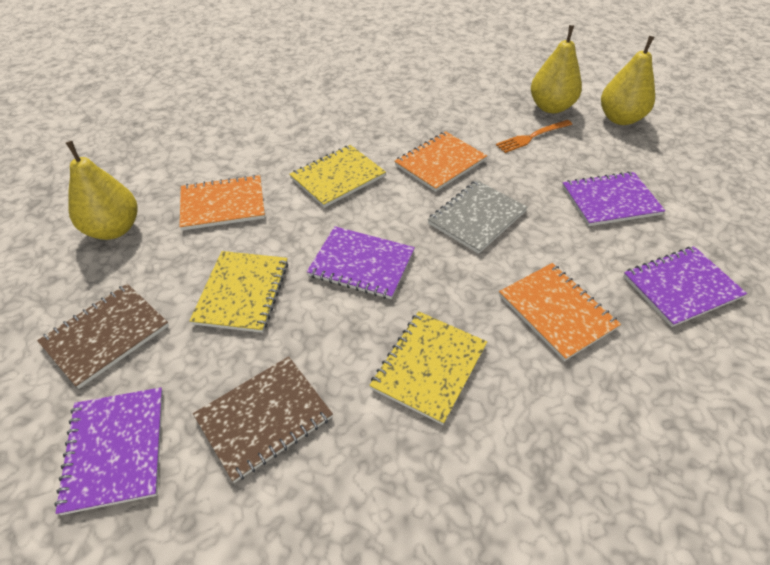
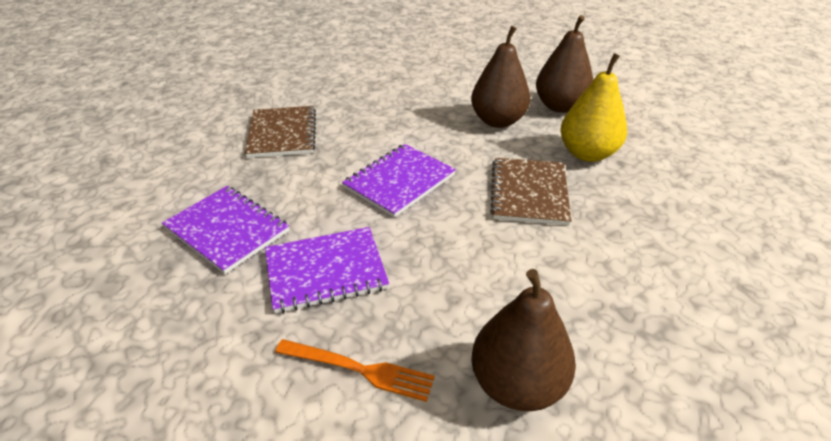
brown pear: none = 0 -> [471,26,530,128] [471,269,576,411] [536,15,593,113] = 3
grey notebook: [427,180,528,254] = 1 -> none = 0
orange notebook: [180,175,265,230] [394,131,487,192] [499,263,621,361] = 3 -> none = 0
purple notebook: [54,387,163,515] [307,226,415,299] [562,171,665,226] [623,246,747,327] = 4 -> [162,186,289,274] [265,227,389,313] [342,144,456,217] = 3
yellow notebook: [189,251,288,333] [289,145,386,208] [369,311,487,425] = 3 -> none = 0
yellow pear: [66,141,137,240] [531,25,582,113] [601,36,655,125] = 3 -> [560,53,627,162] = 1

